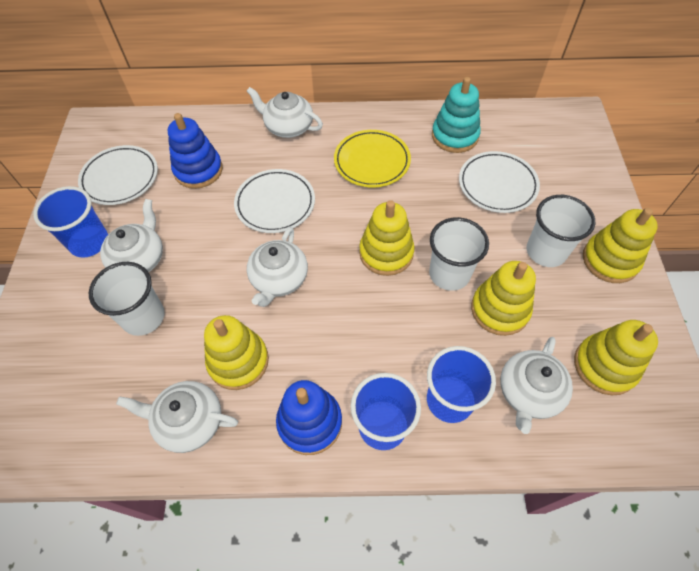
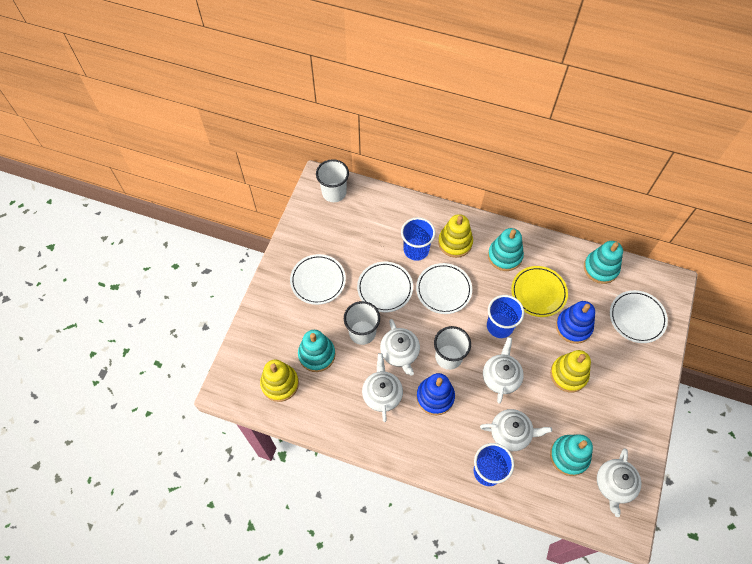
turquoise stacking toy: [432,77,481,153] = 1 -> [298,330,335,372] [488,228,524,271] [550,434,593,476] [584,241,623,284] = 4
white plate: [78,145,158,205] [234,169,315,233] [459,151,540,213] = 3 -> [290,254,346,305] [357,262,413,312] [416,263,472,314] [610,290,668,343] = 4
yellow stacking toy: [204,315,269,390] [359,200,415,276] [471,261,536,336] [574,320,658,395] [583,208,658,283] = 5 -> [260,360,299,402] [438,214,473,258] [550,350,591,392] = 3

